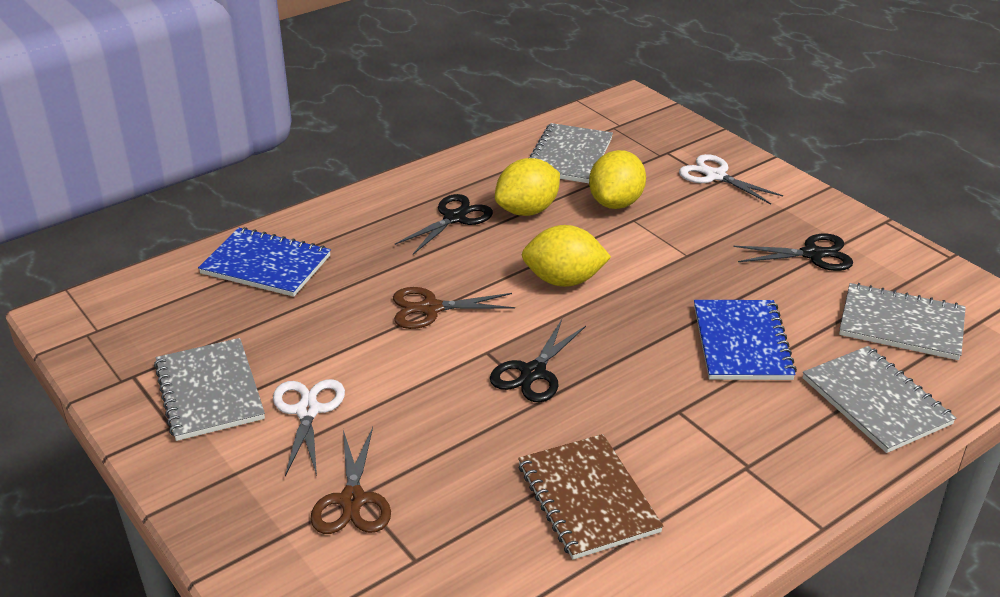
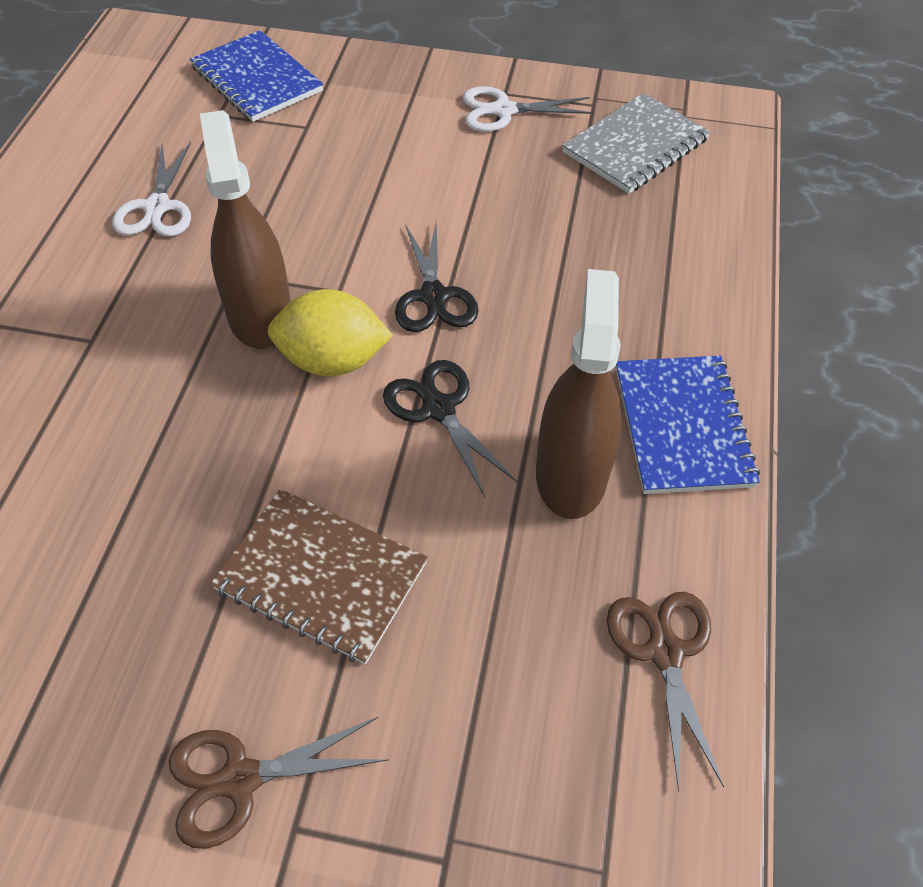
black scissors: [395,194,493,254] [490,319,586,402] [733,234,853,271] = 3 -> [383,360,518,497] [395,222,478,332] = 2
brown spray bottle: none = 0 -> [200,110,291,349] [536,269,622,519] = 2
grey notebook: [154,338,265,441] [529,123,613,183] [803,346,956,453] [839,283,966,360] = 4 -> [562,93,710,194] = 1
yellow lemon: [495,158,560,216] [522,225,611,287] [589,150,646,209] = 3 -> [268,289,393,376] = 1

